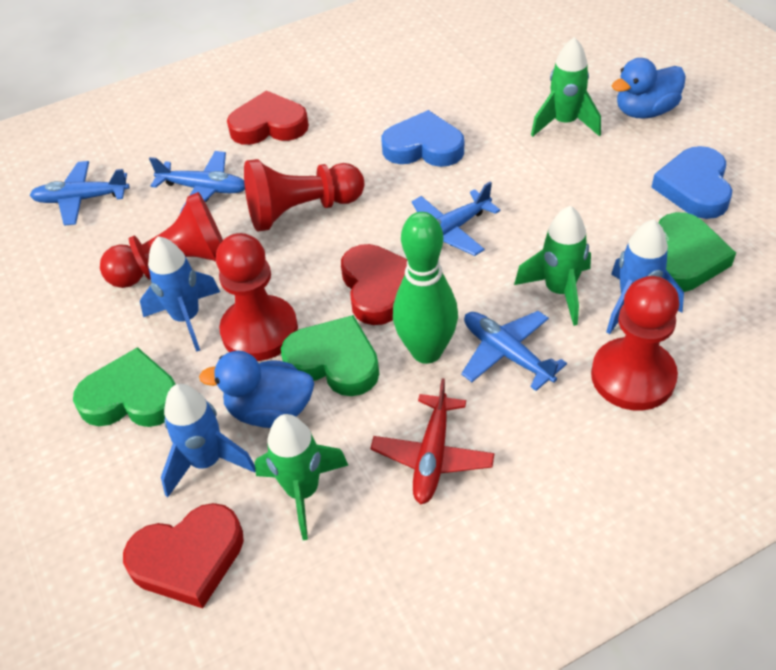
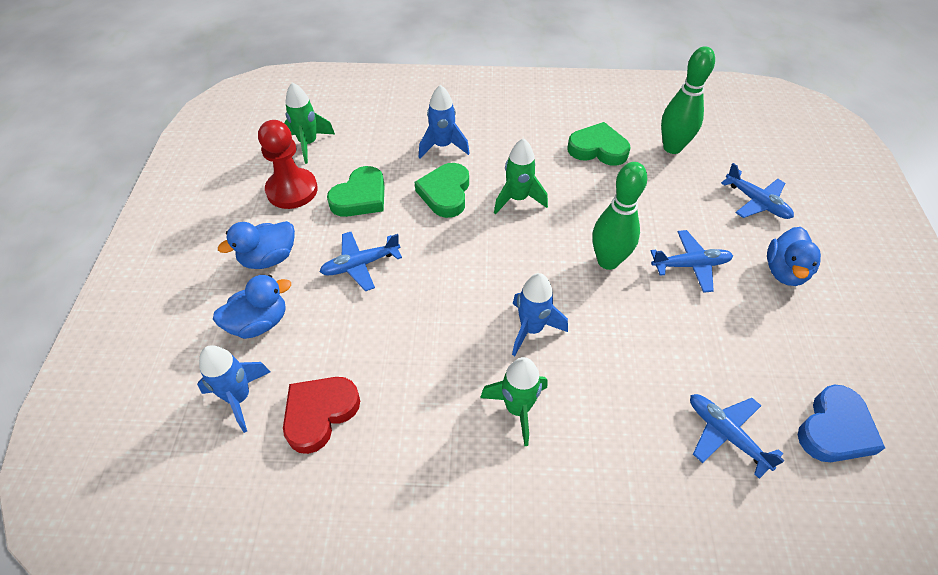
blue duck: [199,351,314,428] [612,58,686,119] = 2 -> [213,275,291,339] [218,221,295,269] [767,227,821,286] = 3
blue heart: [381,110,464,167] [652,146,732,219] = 2 -> [798,385,885,462] = 1
green bowling pin: [393,212,458,364] = 1 -> [592,162,647,270] [661,46,715,154] = 2
red heart: [123,503,244,608] [227,90,309,145] [341,244,407,325] = 3 -> [283,377,360,454] = 1
red pawn: [100,192,223,288] [216,233,298,361] [244,159,364,232] [591,276,679,411] = 4 -> [258,120,318,209] = 1
red plane: [370,378,495,504] = 1 -> none = 0

